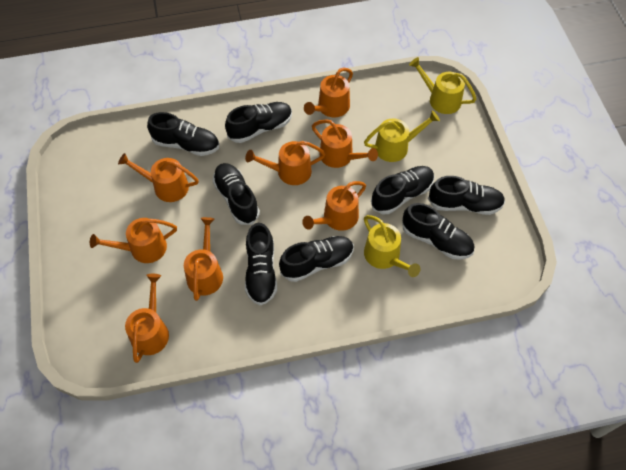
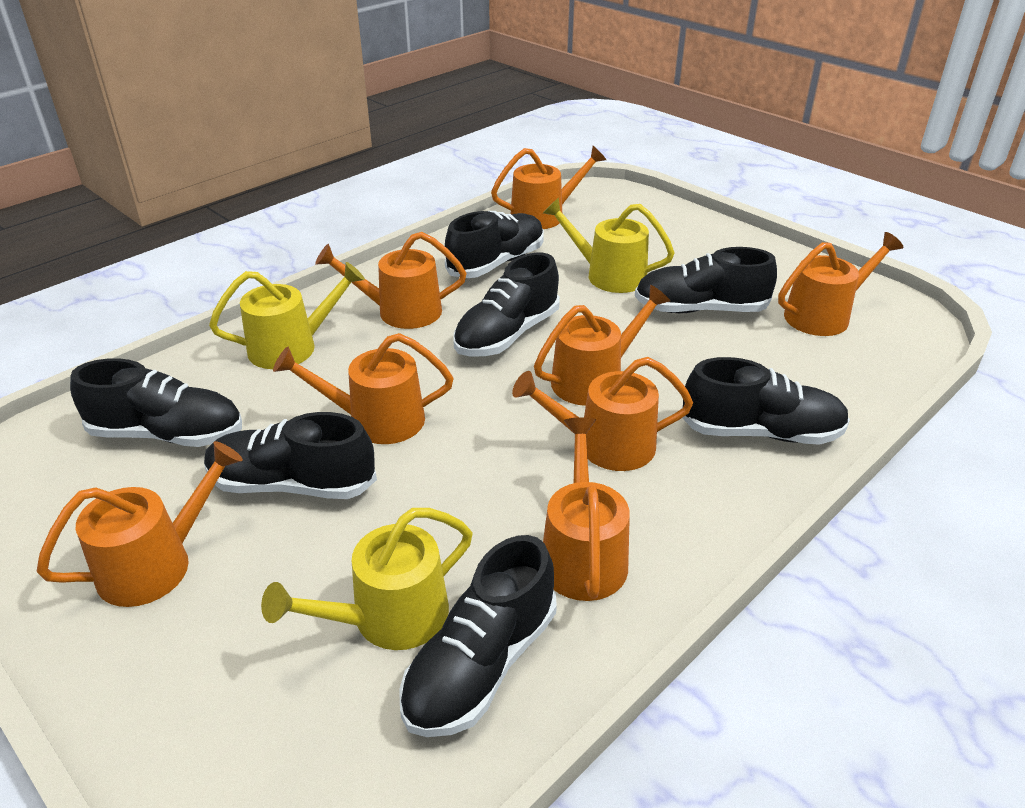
black shoe: [147,112,219,156] [212,163,260,225] [225,102,292,143] [245,223,277,305] [279,236,354,282] [371,166,435,214] [402,203,474,260] [428,176,505,215] = 8 -> [70,358,242,447] [204,412,377,499] [399,535,557,737] [445,211,544,278] [453,253,560,356] [635,247,777,313] [681,357,850,445] = 7

